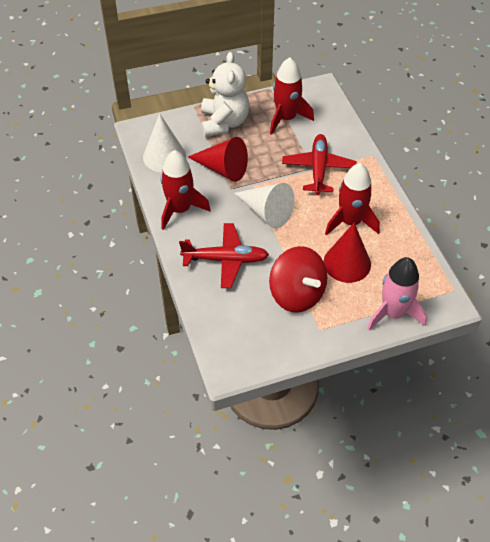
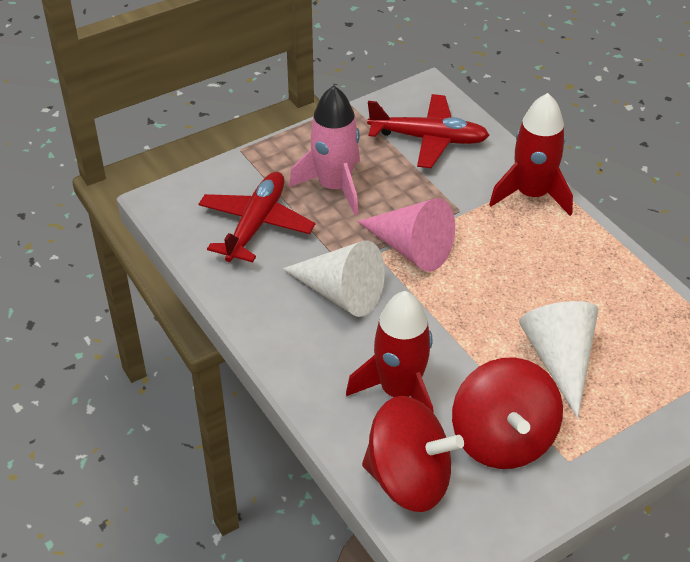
pink cone: none = 0 -> [357,198,455,272] = 1
red cone: [188,137,248,182] [323,223,371,283] = 2 -> none = 0
red rocket: [161,150,211,230] [270,57,314,135] [325,163,380,235] = 3 -> [346,291,433,412] [489,93,573,216] = 2
red spinning top: [269,246,327,313] = 1 -> [362,396,464,512] [452,358,563,469] = 2
white teddy bear: [201,52,250,137] = 1 -> none = 0

